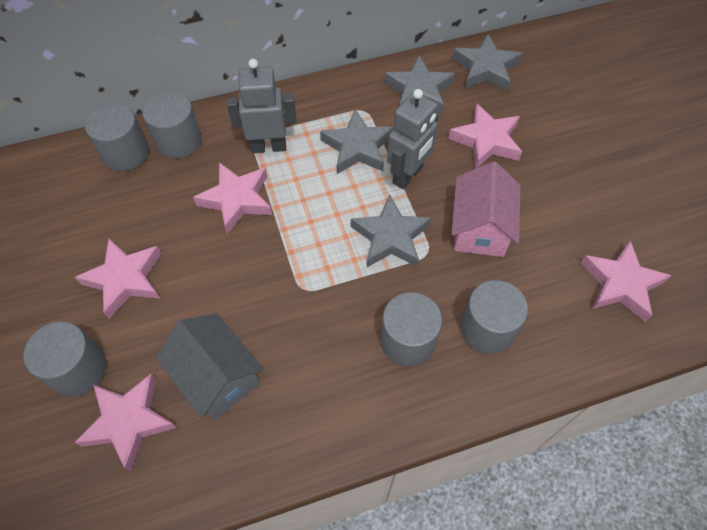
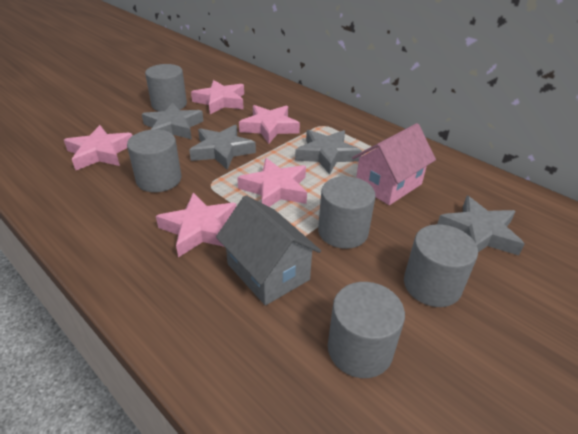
grey robot: [227,59,296,153] [387,89,439,189] = 2 -> none = 0

